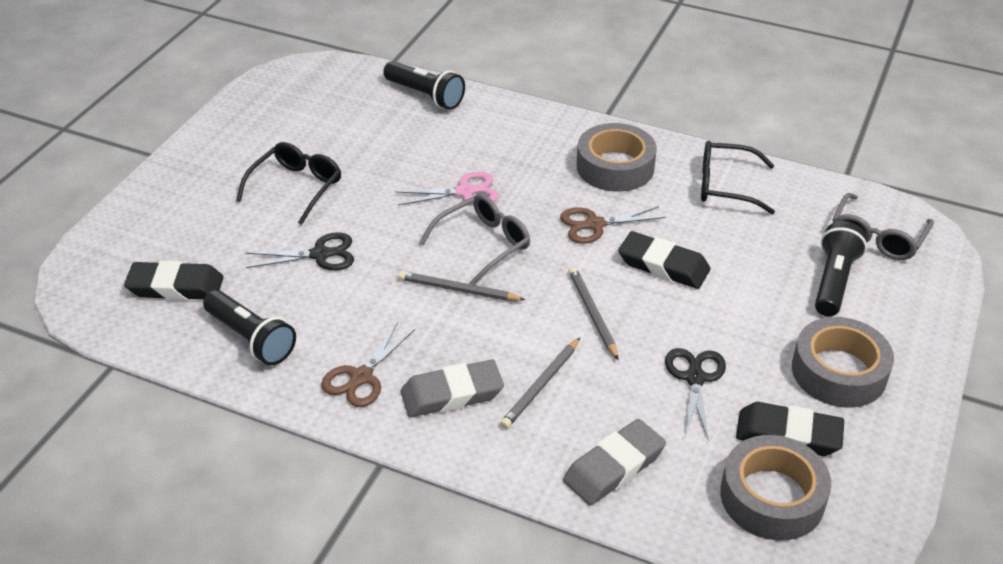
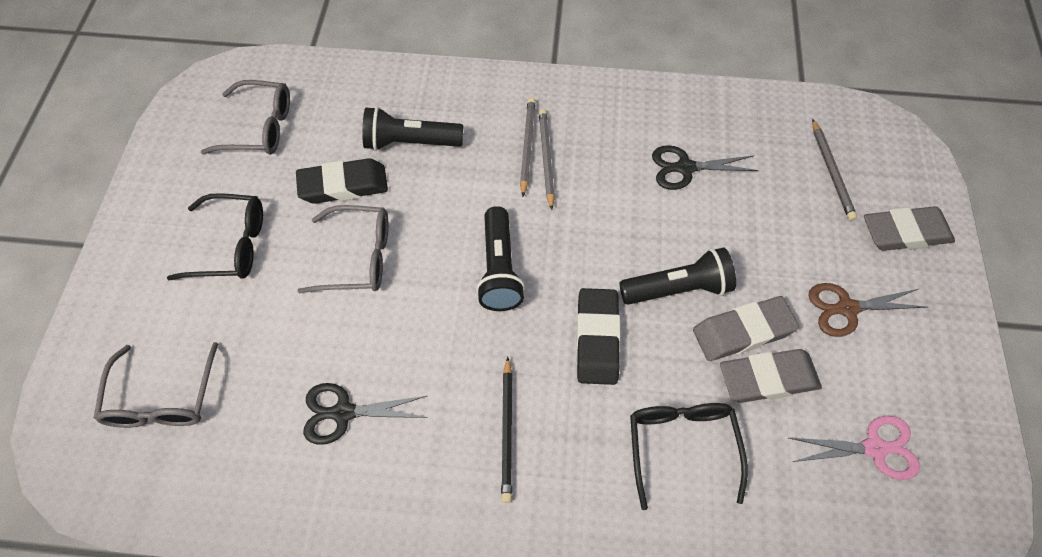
black eraser: [124,261,223,300] [618,231,710,289] [736,402,844,456] = 3 -> [296,158,388,204] [576,288,621,385] = 2
black pencil: none = 0 -> [501,357,512,503] = 1
brown scissors: [321,322,415,407] [560,206,666,244] = 2 -> [808,283,928,337] = 1
grey eraser: [401,360,504,417] [563,419,666,505] = 2 -> [693,296,799,361] [720,349,822,403] [864,206,955,251] = 3
grey glasses: [420,194,530,285] [832,193,934,260] = 2 -> [94,342,218,428] [201,80,290,155] [298,205,389,293] = 3
grey tape: [576,123,657,192] [720,435,831,540] [792,317,894,408] = 3 -> none = 0

